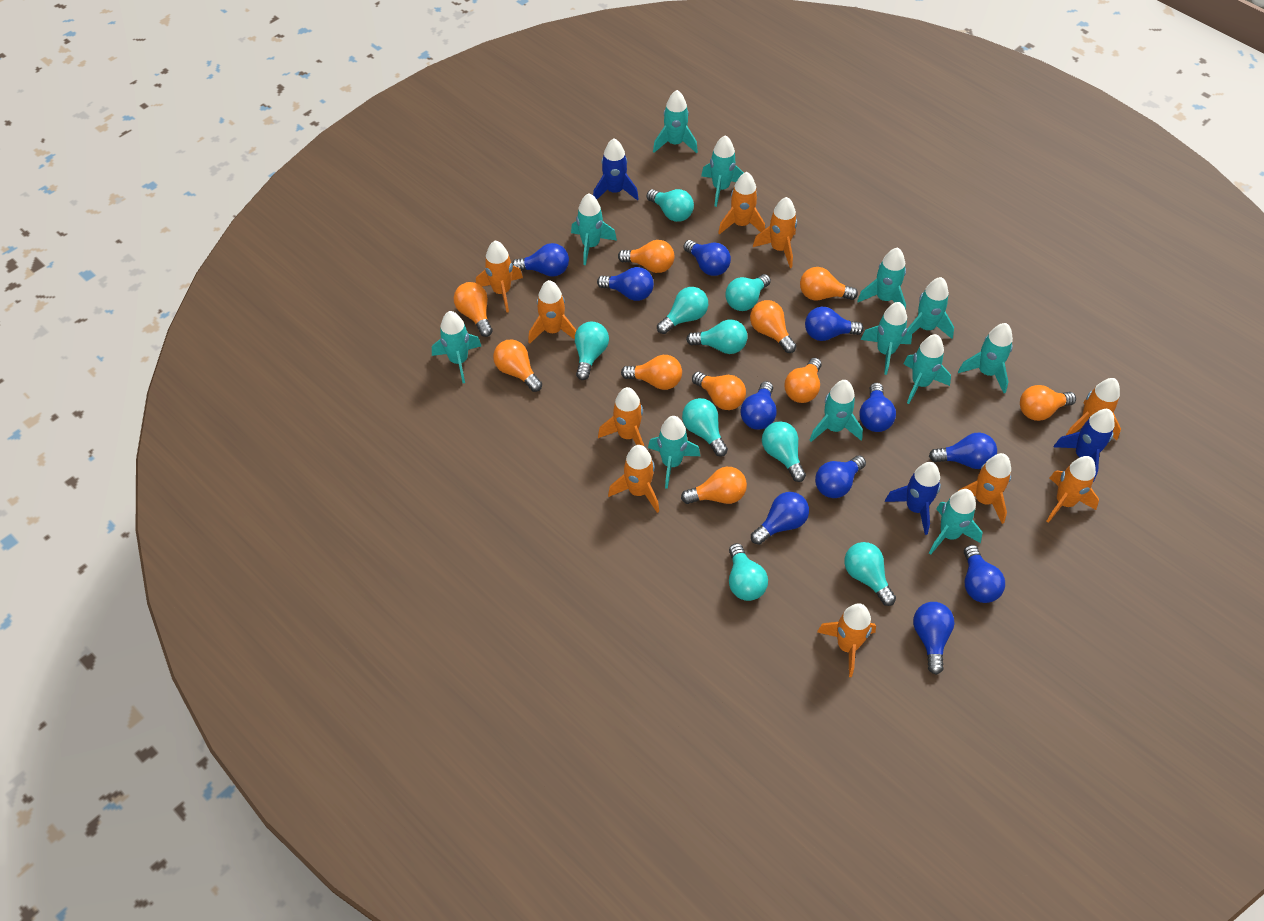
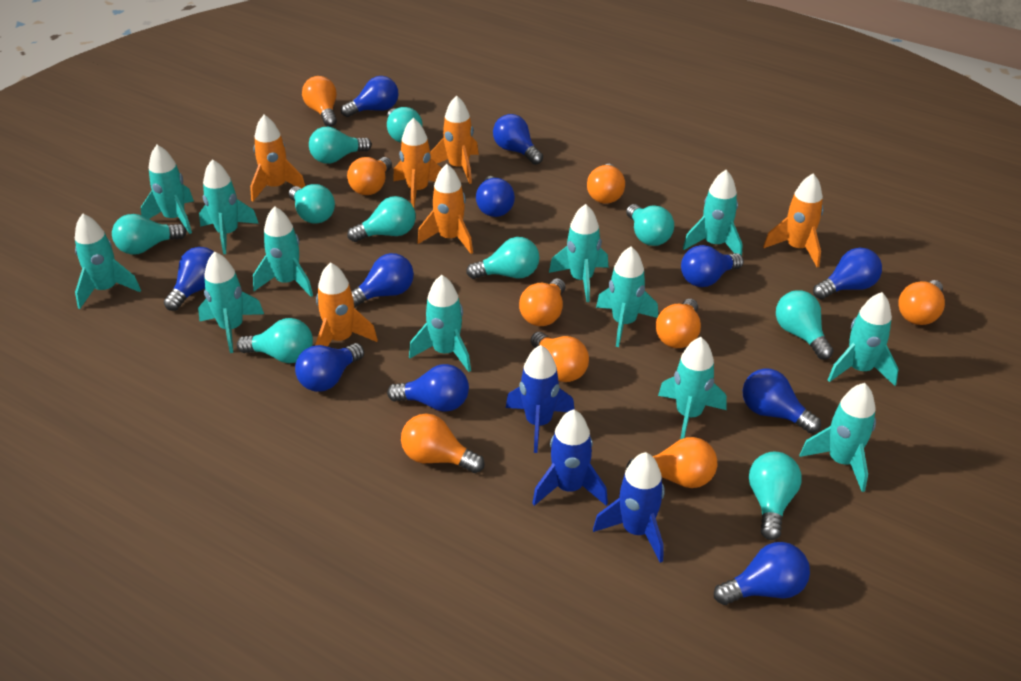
orange light bulb: [454,282,493,337] [493,339,542,392] [618,240,675,273] [621,355,682,390] [681,467,747,504] [692,372,746,410] [750,300,796,353] [785,358,822,403] [800,267,858,300] [1020,385,1076,421] = 10 -> [302,76,337,127] [347,157,392,195] [401,414,485,473] [519,278,565,326] [531,332,589,382] [587,164,625,204] [626,437,717,488] [656,299,701,348] [898,280,945,325] = 9
orange rocket: [476,240,523,313] [528,280,576,344] [598,387,644,446] [608,445,659,513] [718,172,765,235] [753,197,797,268] [817,603,876,677] [957,453,1011,524] [1047,456,1099,523] [1065,378,1121,440] = 10 -> [250,115,305,202] [315,262,378,347] [393,118,442,207] [417,164,473,254] [430,95,479,184] [763,173,824,267] = 6
turquoise light bulb: [575,321,609,380] [647,189,694,222] [657,287,708,334] [682,398,728,457] [686,319,747,354] [725,274,771,311] [729,543,768,601] [762,421,806,482] [844,542,896,606] = 9 -> [112,214,187,254] [237,318,313,363] [289,184,335,224] [309,127,372,164] [347,196,416,242] [387,107,422,143] [466,237,539,279] [626,204,674,246] [749,452,802,540] [776,290,834,360] = 10

